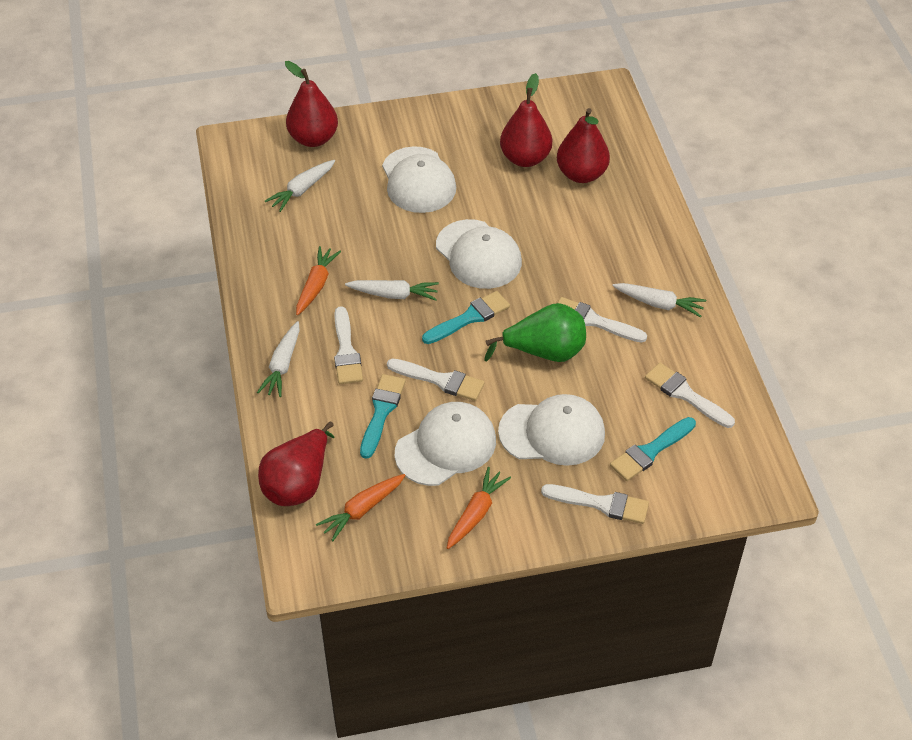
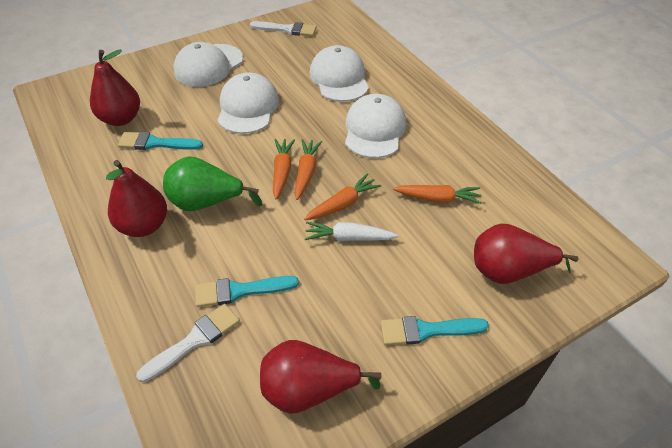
orange carrot: [296,246,341,315] [316,474,405,541] [447,467,511,549] = 3 -> [273,139,295,199] [294,139,322,200] [304,174,381,220] [393,185,482,204] = 4
white brush: [334,306,363,384] [387,359,485,401] [541,484,649,524] [558,297,647,343] [645,363,735,428] = 5 -> [136,304,240,382] [250,21,317,36] = 2
white carrot: [257,321,300,397] [265,160,335,212] [345,280,439,301] [613,283,706,318] = 4 -> [305,221,399,241] = 1

